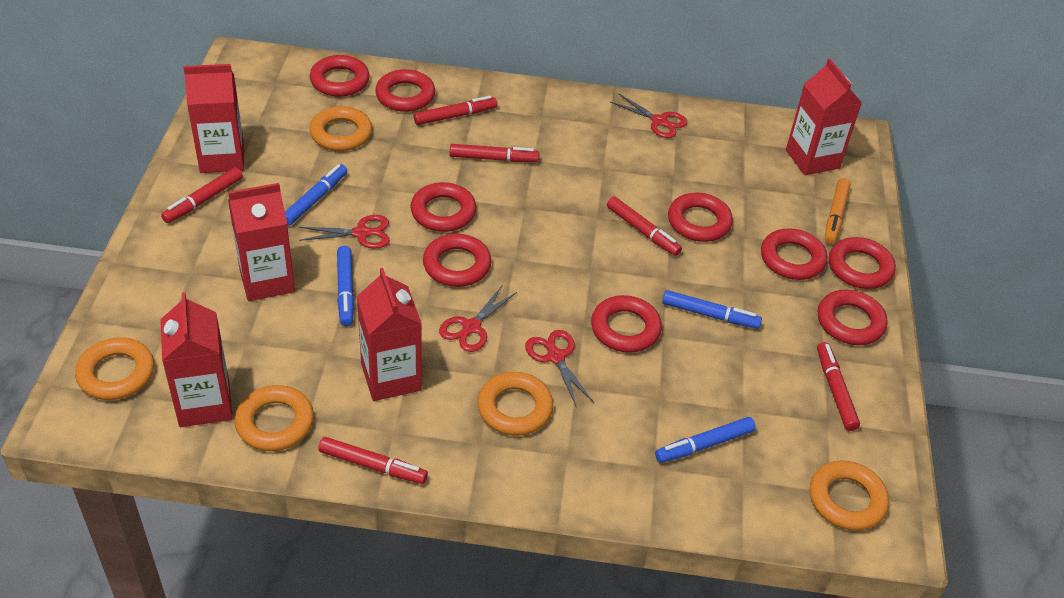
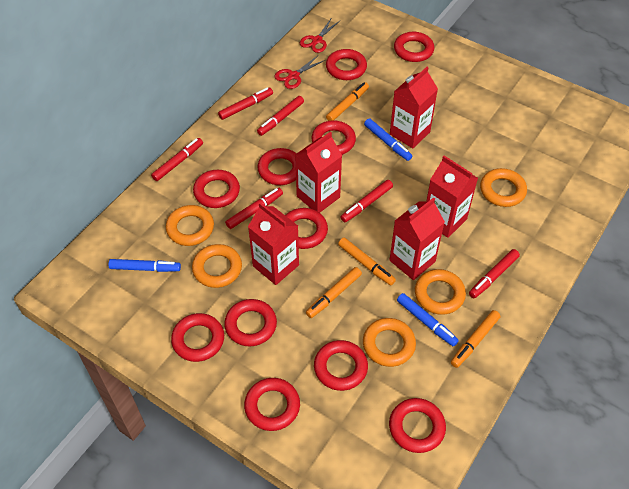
blue marker: [285,164,347,226] [337,246,354,326] [655,417,756,463] [662,290,762,329] = 4 -> [108,259,181,272] [364,118,412,161] [397,293,459,347] = 3
orange marker: [825,178,851,244] = 1 -> [306,267,362,318] [326,82,369,121] [338,238,396,285] [451,310,500,368] = 4
red ring: [310,55,370,97] [375,69,435,112] [410,182,476,232] [423,234,492,287] [591,295,662,353] [668,192,733,242] [761,229,827,280] [818,290,888,345] [829,237,896,289] = 9 -> [171,313,224,362] [193,170,240,208] [224,299,277,346] [244,378,300,431] [257,148,297,185] [285,208,328,249] [311,120,356,155] [314,340,368,391] [326,49,367,80] [389,398,446,453] [394,32,434,62] = 11
red scissors: [299,215,390,249] [439,284,517,352] [525,330,594,408] [611,94,687,138] = 4 -> [274,56,325,89] [300,19,340,53] = 2

